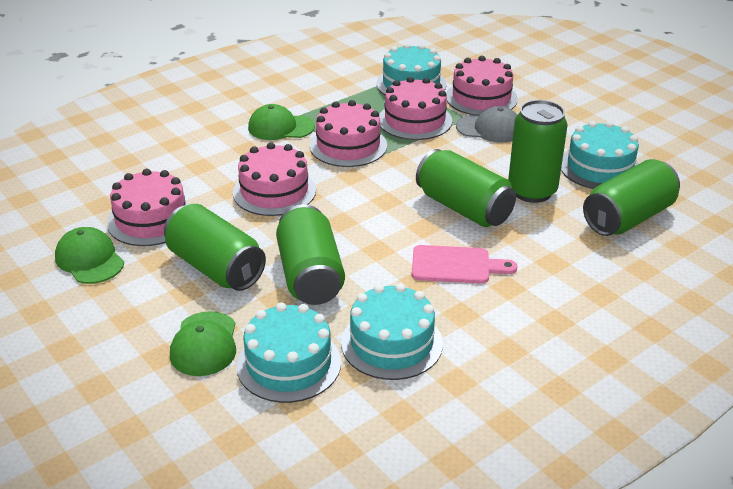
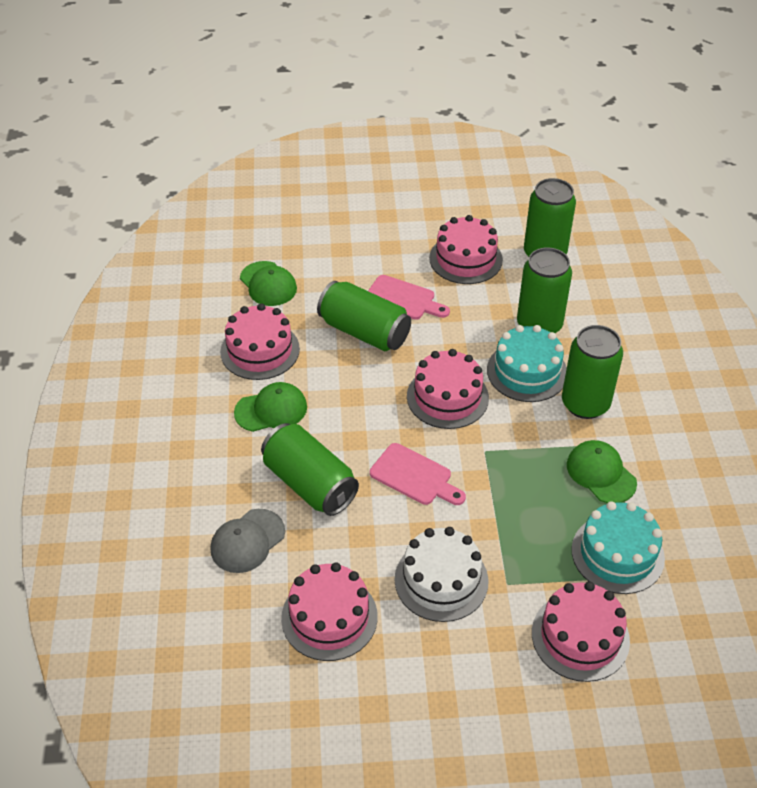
pink cutting board: [412,245,517,284] = 1 -> [368,275,450,320] [370,443,466,505] = 2
turquoise cake: [236,302,341,403] [341,283,443,380] [376,43,447,95] [561,121,639,189] = 4 -> [487,325,567,402] [571,501,665,594] = 2
white cake: none = 0 -> [394,527,489,622] = 1

